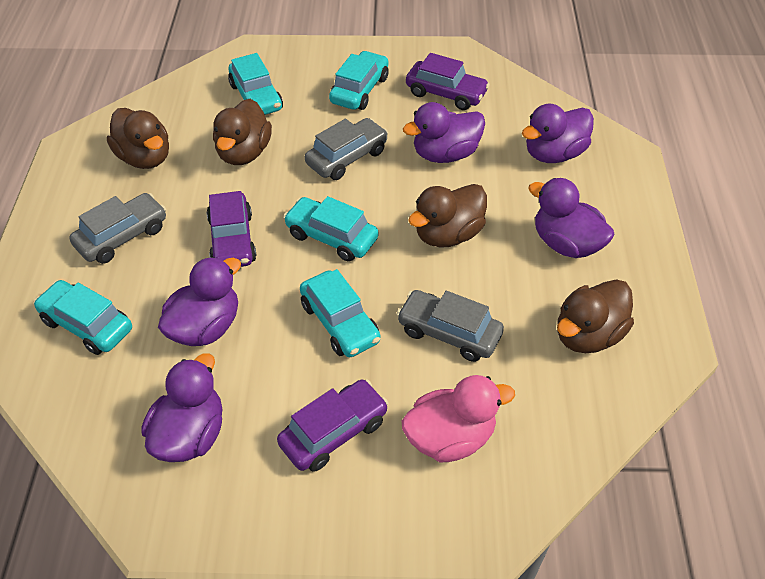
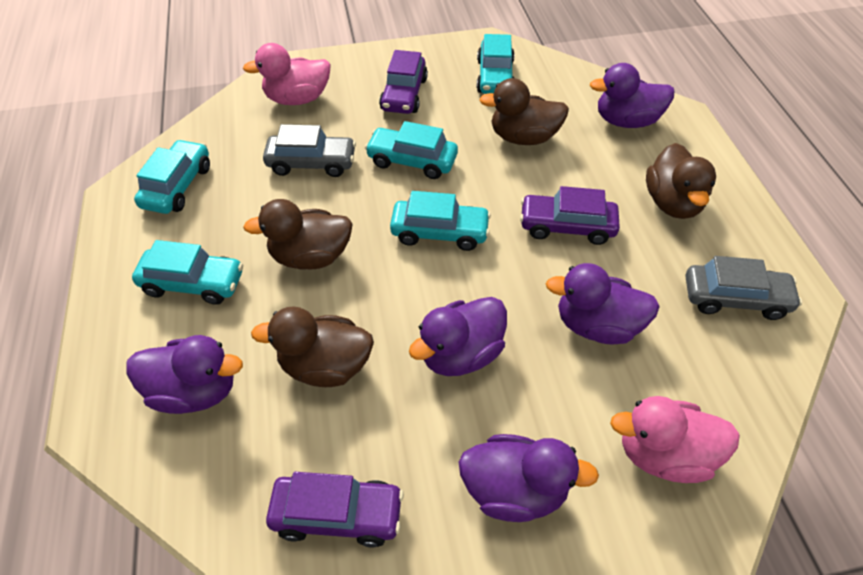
grey car: [69,193,166,264] [305,118,388,180] [397,290,504,362] = 3 -> [263,124,356,177] [686,256,802,320] = 2
pink duck: [402,375,515,463] = 1 -> [243,43,331,105] [610,396,740,483] = 2

